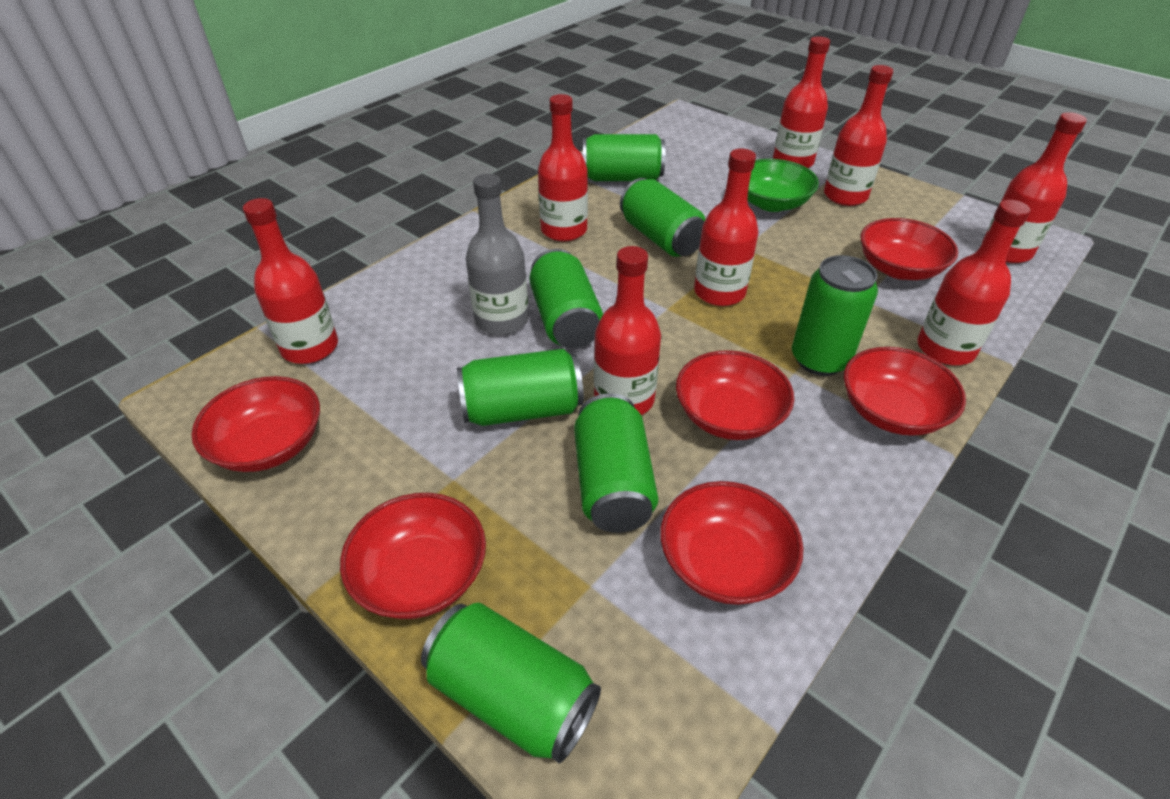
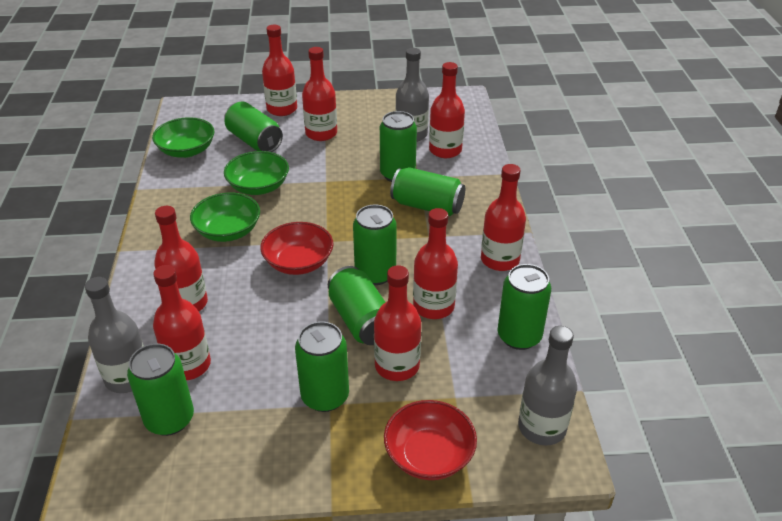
green bowl: [747,159,819,212] = 1 -> [152,117,214,158] [190,193,260,242] [224,151,289,195] = 3
green can: [421,602,601,763] [457,349,584,426] [529,249,603,348] [574,393,658,533] [583,134,665,181] [620,178,705,257] [792,255,878,376] = 7 -> [127,343,194,436] [224,101,283,152] [295,321,349,412] [328,266,385,345] [353,205,397,285] [380,111,417,182] [390,167,465,216] [498,264,551,350] = 8
grey bottle: [466,174,529,335] = 1 -> [85,277,144,393] [395,48,429,142] [518,326,577,446] = 3
red bowl: [191,376,320,472] [340,493,486,619] [660,481,804,605] [676,350,794,440] [844,347,966,436] [860,218,958,280] = 6 -> [260,222,333,275] [384,400,477,480] = 2

